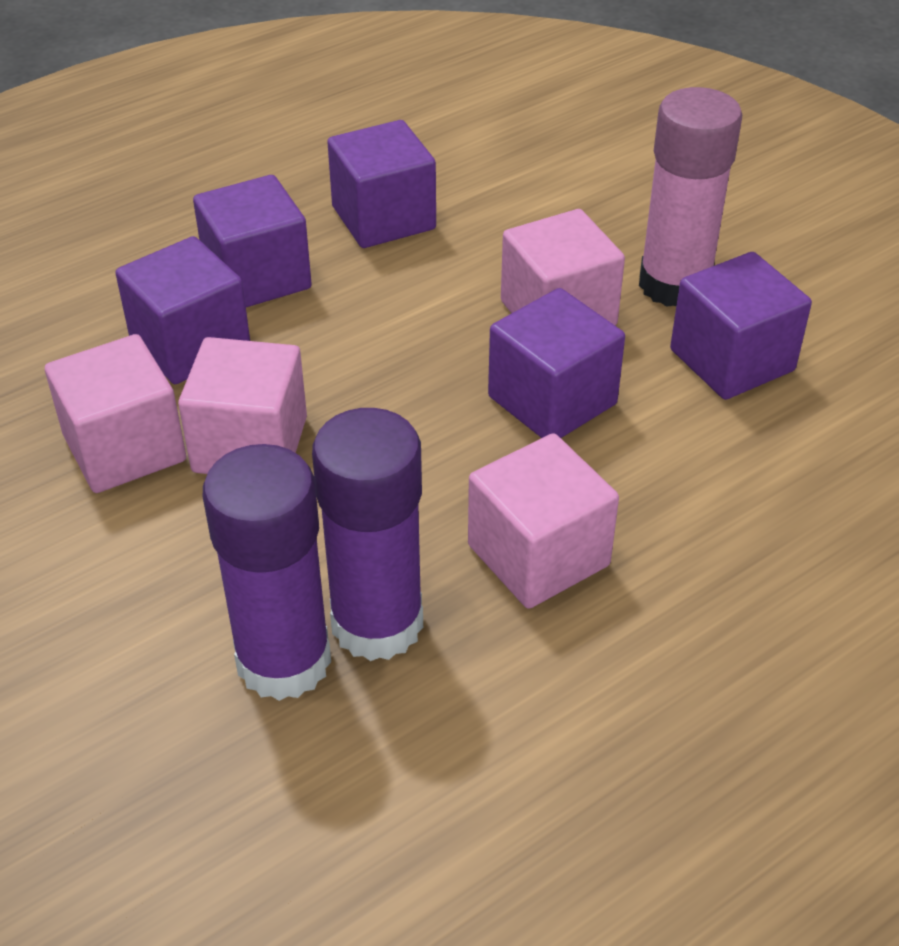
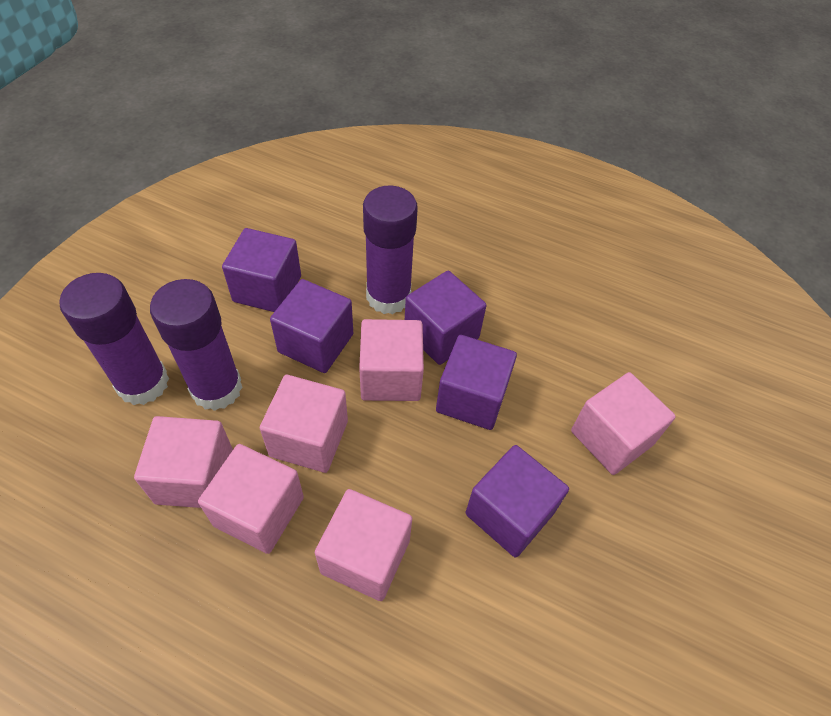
pink cube: [45,334,186,493] [178,337,307,474] [468,433,619,609] [501,209,625,326] = 4 -> [134,416,233,508] [198,444,304,554] [260,375,348,473] [315,489,412,601] [359,319,424,401] [571,372,676,475] = 6
pink glue stick: [639,87,742,307] = 1 -> none = 0
purple glue stick: [203,444,331,701] [312,408,423,661] = 2 -> [59,273,169,405] [150,279,243,411] [363,186,418,314] = 3

